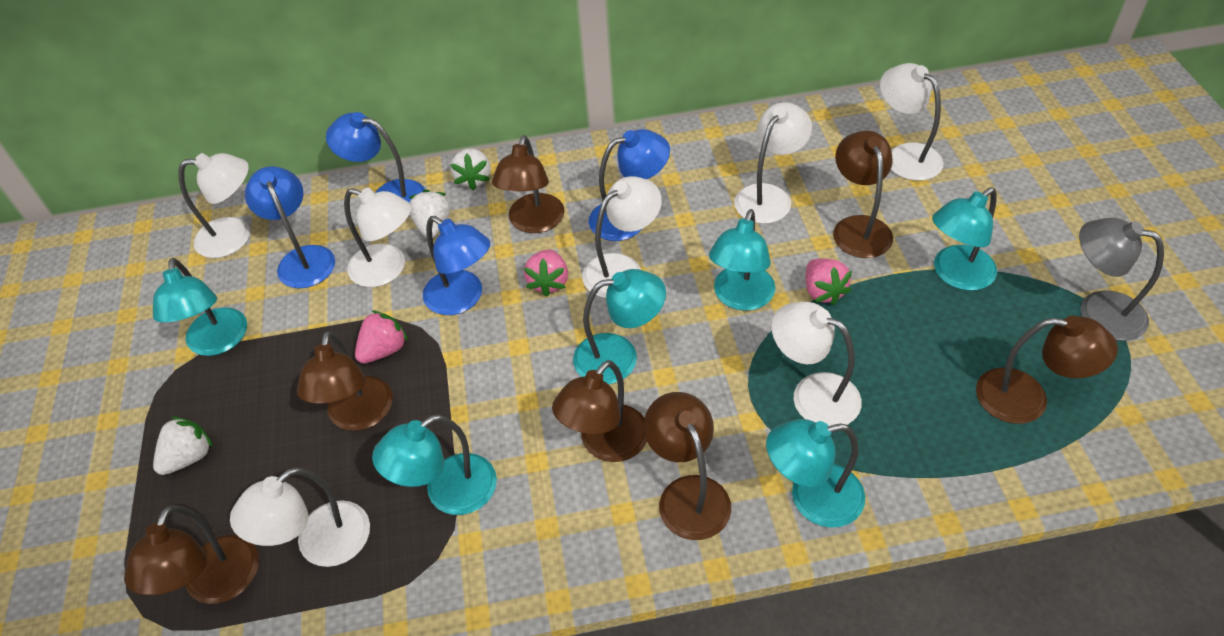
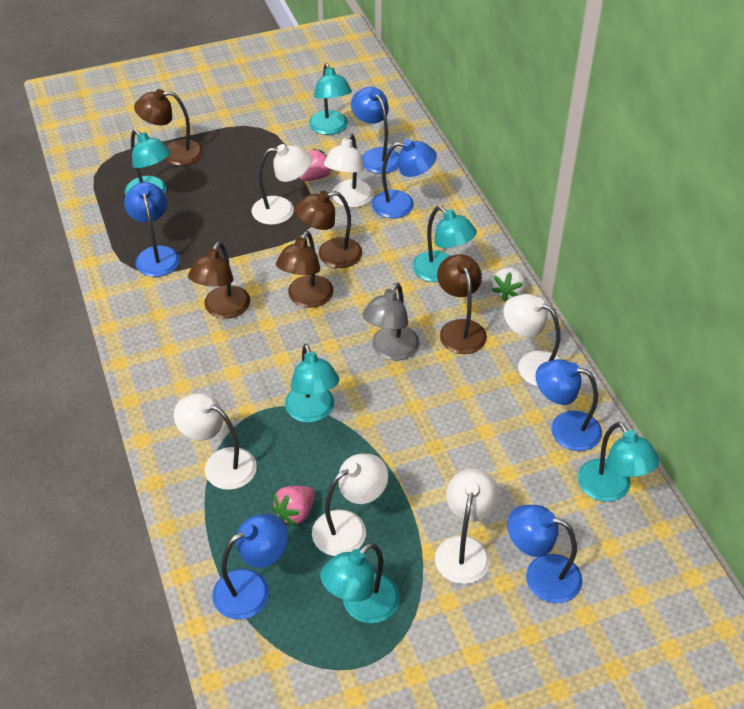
blue lamp: [245,166,335,288] [326,112,425,215] [423,216,490,315] [589,129,670,241] = 4 -> [124,182,180,277] [212,514,288,620] [351,87,399,174] [372,139,437,218] [507,505,583,603] [535,359,602,451] = 6
brown lamp: [124,505,259,604] [297,331,393,431] [492,135,564,233] [552,360,647,462] [644,392,732,540] [833,131,893,258] [976,316,1118,424] = 7 -> [134,89,203,166] [188,242,250,319] [276,231,333,308] [295,191,362,268] [437,254,487,354] = 5
pink strawberry: [355,310,408,364] [524,249,568,297] [805,258,852,305] = 3 -> [272,486,315,526] [299,148,334,181] = 2
white lamp: [179,153,250,258] [230,467,370,567] [344,188,411,287] [582,176,662,298] [734,102,812,224] [772,302,862,426] [880,63,944,181] = 7 -> [174,393,257,490] [252,144,312,225] [312,454,388,556] [324,133,374,208] [435,468,500,584] [504,294,561,387] = 6
white strawberry: [153,416,213,475] [409,189,450,238] [450,148,491,191] = 3 -> [491,267,526,302] = 1

